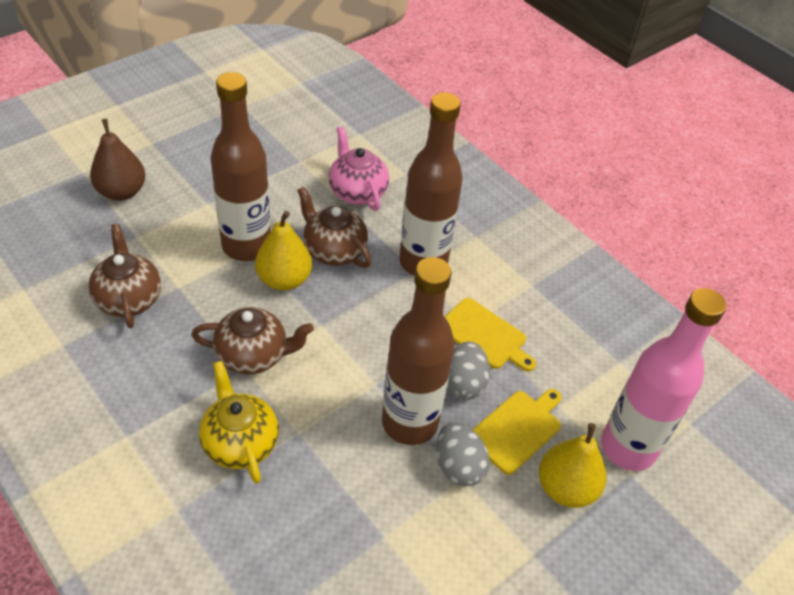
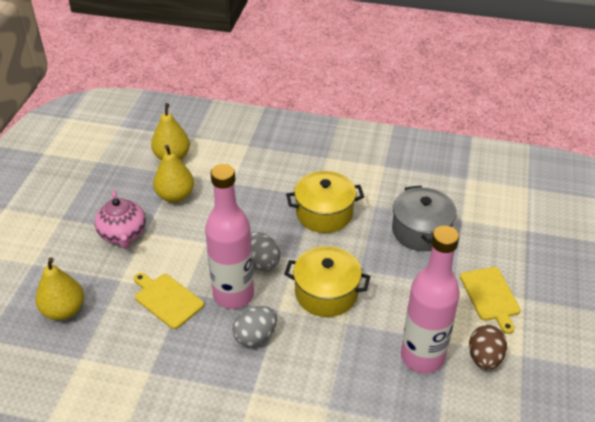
brown bottle: [211,72,271,261] [382,257,455,445] [399,92,463,276] = 3 -> none = 0
brown egg: none = 0 -> [469,325,507,370] = 1
brown pear: [90,119,145,201] = 1 -> none = 0
brown teapot: [89,224,161,328] [191,307,314,374] [297,186,372,268] = 3 -> none = 0
grey pot: none = 0 -> [392,185,457,251] = 1
pink bottle: [601,288,726,471] = 1 -> [205,164,254,309] [401,226,460,374] = 2
yellow pear: [255,211,312,291] [539,423,607,508] = 2 -> [35,257,84,320] [151,103,190,160] [153,145,194,203] = 3
yellow pot: none = 0 -> [284,246,370,317] [286,171,364,233] = 2
yellow teapot: [199,361,279,484] = 1 -> none = 0

